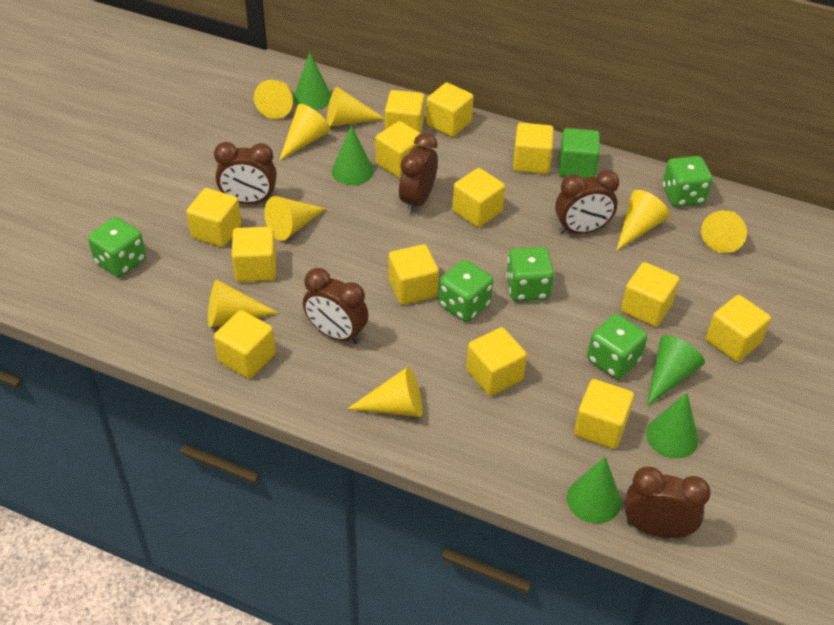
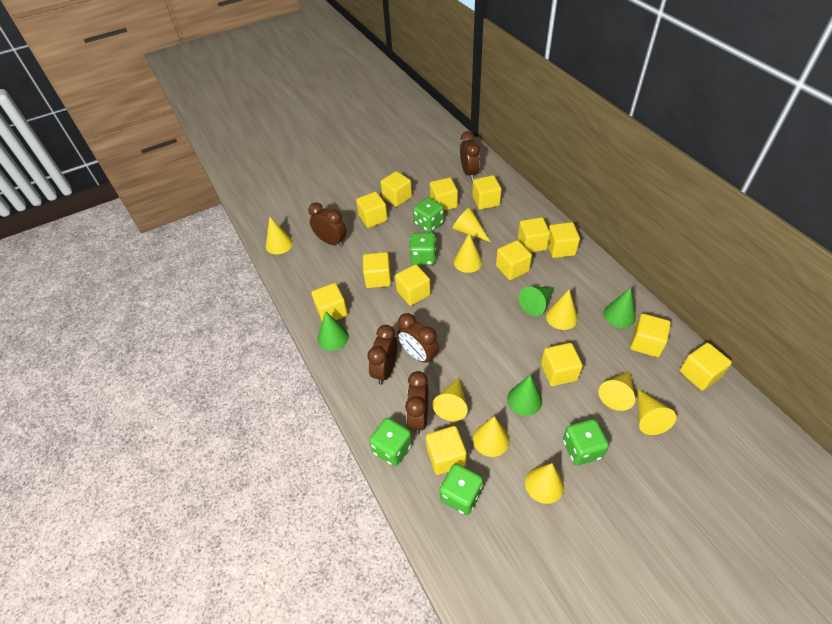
green cone: [293,53,331,110] [332,125,374,185] [567,457,621,524] [646,393,698,459] [647,335,705,406] = 5 -> [318,311,349,351] [507,375,542,416] [519,286,554,316] [603,287,636,328] = 4
green cube: [559,128,600,178] = 1 -> none = 0
yellow cone: [208,280,278,328] [254,80,293,119] [264,196,326,241] [279,104,330,161] [327,87,385,126] [347,367,422,417] [616,190,670,251] [701,211,747,253] = 8 -> [266,217,293,254] [432,377,468,421] [452,207,491,242] [454,234,482,273] [473,416,509,457] [525,463,564,504] [546,290,578,330] [599,370,635,411] [637,388,676,435] = 9
yellow cube: [187,188,241,247] [214,310,276,379] [231,227,276,282] [375,121,424,178] [385,90,425,133] [388,244,439,305] [426,83,474,137] [452,168,505,228] [466,327,527,396] [513,123,554,174] [574,379,634,449] [621,262,679,327] [706,295,771,362] = 13 -> [311,283,348,321] [356,192,388,228] [363,252,391,288] [381,171,412,207] [395,264,431,306] [426,426,467,475] [430,178,458,211] [472,175,502,210] [496,240,532,280] [518,217,550,253] [541,343,583,386] [548,222,580,258] [630,314,671,357] [680,343,732,391] = 14

